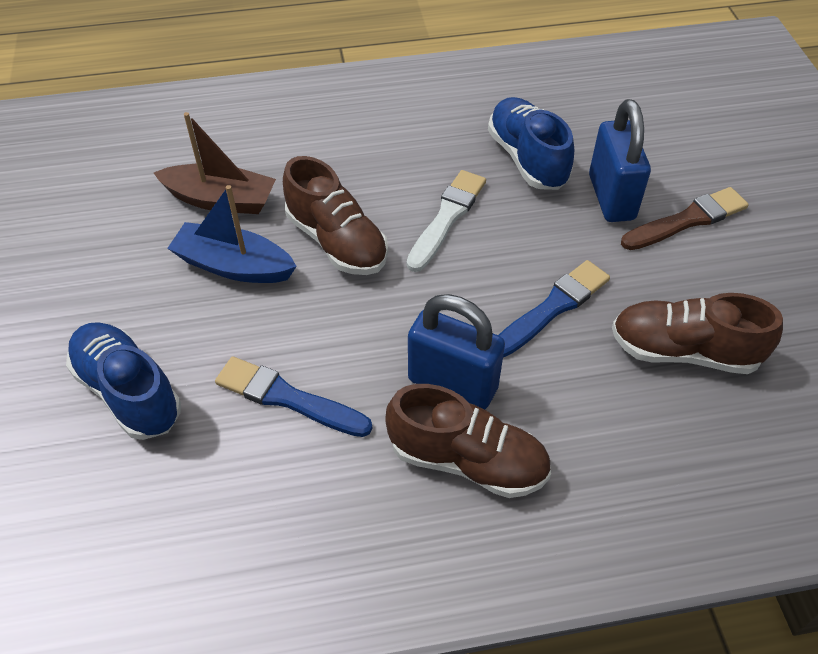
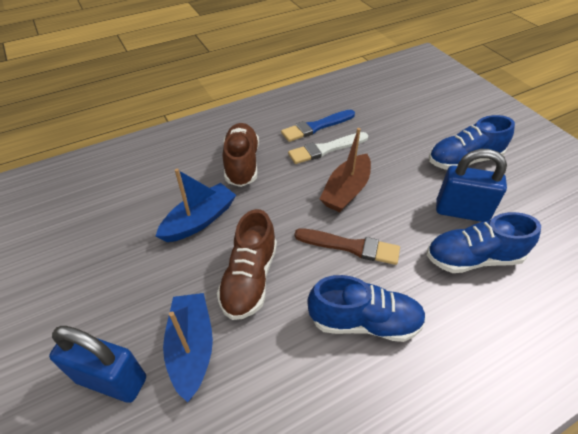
blue boat: [167,185,297,283] = 1 -> [156,169,236,242] [163,293,213,403] = 2
blue brush: [215,356,372,437] [499,260,610,358] = 2 -> [281,110,355,142] = 1
blue shoe: [66,322,181,440] [488,97,574,190] = 2 -> [307,275,426,342] [427,212,541,273] [429,115,515,170] = 3
brown shoe: [283,156,388,275] [385,384,551,498] [612,293,783,374] = 3 -> [217,209,277,320] [223,123,259,187] = 2

